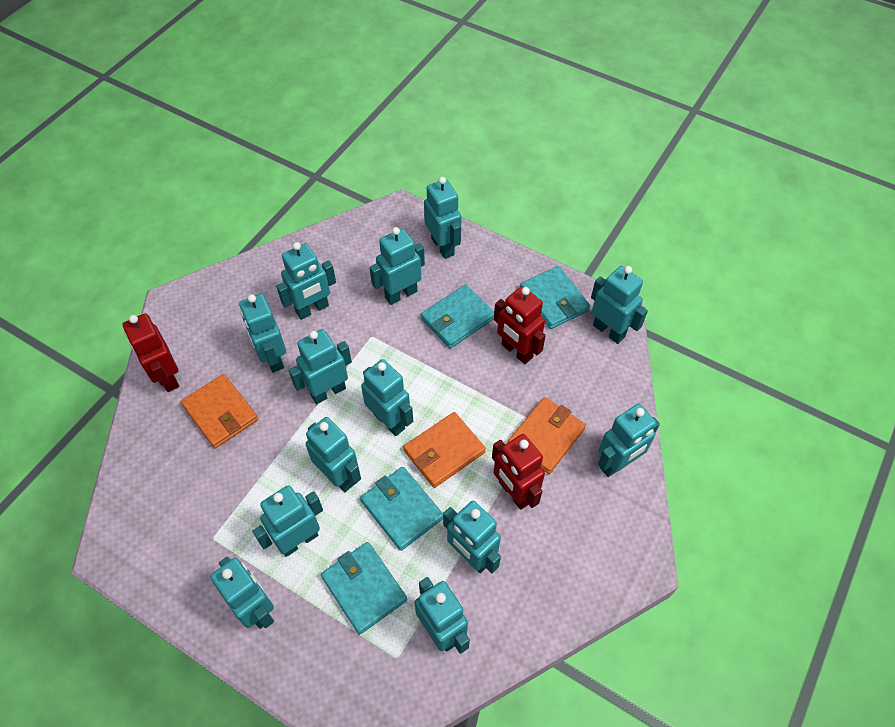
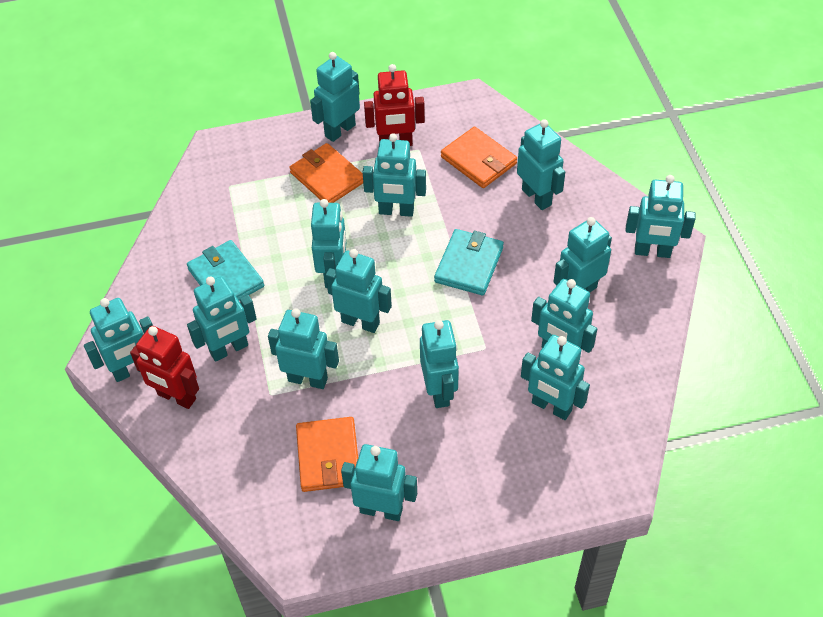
red robot: [123,313,179,392] [492,434,545,510] [494,286,546,364] = 3 -> [130,326,199,409] [364,64,425,146] = 2
turquoise robot: [210,557,274,629] [239,294,286,373] [252,485,323,557] [276,242,336,320] [289,329,352,404] [306,417,361,492] [361,359,413,436] [370,227,425,305] [414,577,470,654] [424,177,461,259] [443,500,501,573] [591,266,648,344] [598,404,660,477] = 13 -> [84,298,153,382] [187,276,257,362] [268,308,339,389] [310,52,360,142] [311,199,346,288] [326,249,392,333] [341,444,417,521] [362,133,426,217] [420,320,459,408] [517,119,565,210] [521,335,590,420] [531,279,597,353] [554,217,612,292] [626,175,695,258] = 14
turquoise wallet: [321,542,407,634] [360,467,443,551] [421,284,494,348] [520,266,590,329] = 4 -> [187,240,264,300] [434,229,504,295] = 2

